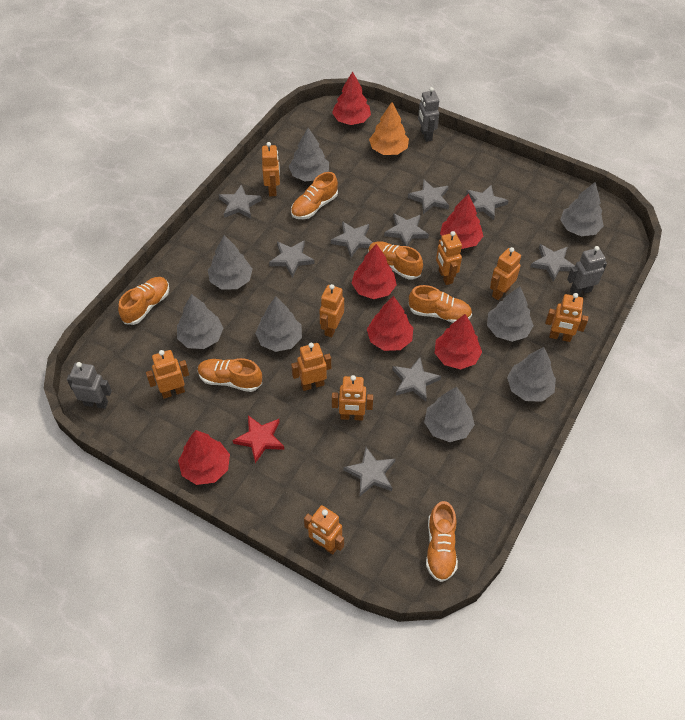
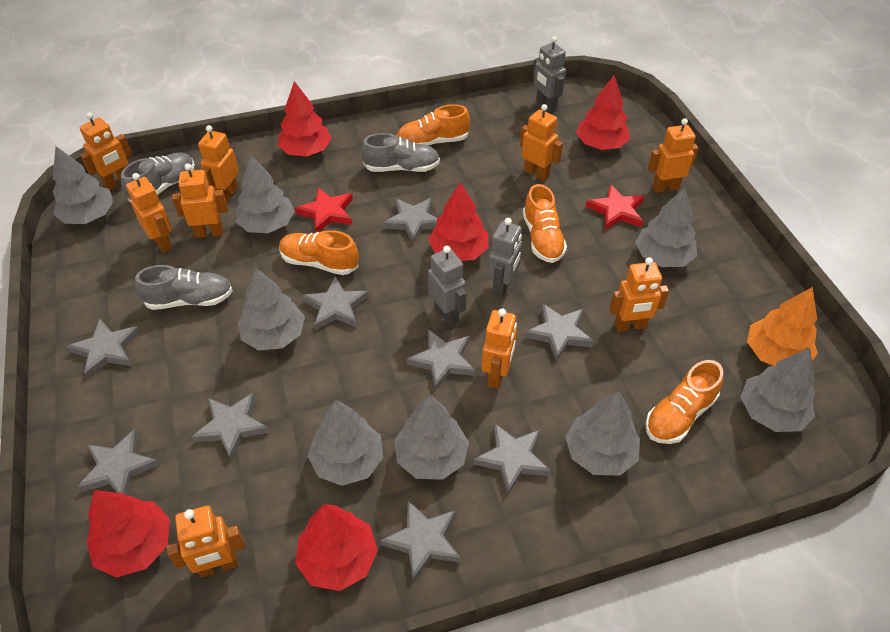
grey shoe: none = 0 -> [121,152,195,202] [135,265,233,310] [361,133,440,172] = 3
orange shoe: [118,277,169,325] [198,358,262,392] [291,172,338,219] [368,241,423,280] [408,285,472,323] [426,501,458,582] = 6 -> [279,230,359,275] [397,104,470,145] [523,184,567,263] [645,360,723,444] = 4
red star: [232,415,284,463] = 1 -> [295,187,353,233] [586,184,644,230] = 2
red tree: [178,430,230,485] [332,71,371,125] [351,244,397,299] [367,296,413,351] [435,314,482,369] [440,194,483,249] = 6 -> [87,490,170,578] [277,81,332,156] [295,504,378,591] [428,182,488,261] [576,75,630,150] = 5

